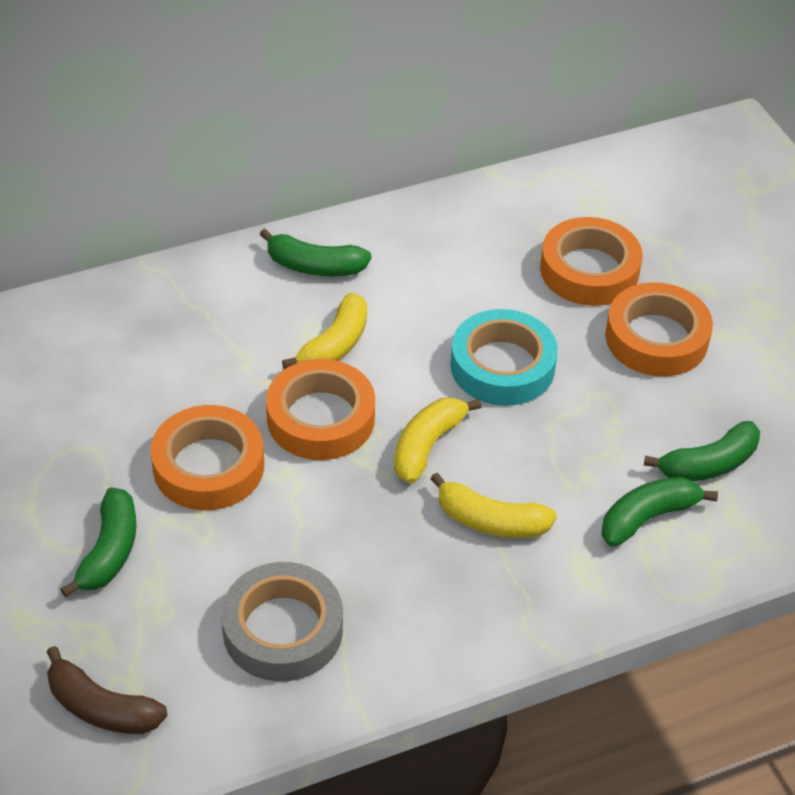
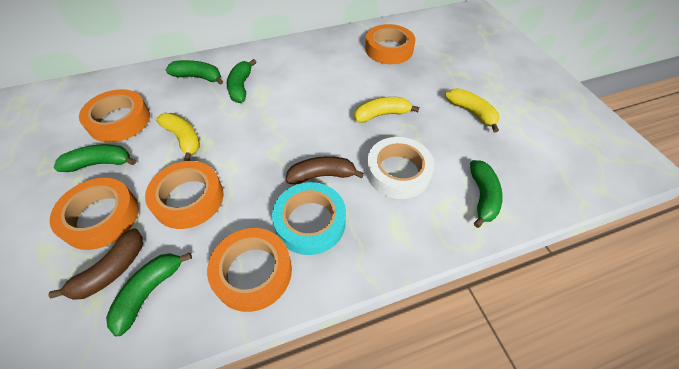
brown banana: [47,646,168,734] = 1 -> [48,228,143,300] [286,156,364,184] = 2
green banana: [60,487,136,597] [259,229,371,277] [602,477,718,547] [644,421,760,481] = 4 -> [54,144,136,172] [106,253,192,336] [166,60,223,85] [227,59,256,103] [470,160,503,228] = 5
grey tape: [221,562,343,681] = 1 -> none = 0
orange tape: [150,405,264,510] [266,359,375,460] [540,217,643,306] [605,282,713,376] = 4 -> [49,178,139,250] [79,89,150,143] [145,161,223,229] [207,228,292,312] [365,24,415,64] = 5
white tape: none = 0 -> [366,137,434,199] = 1

